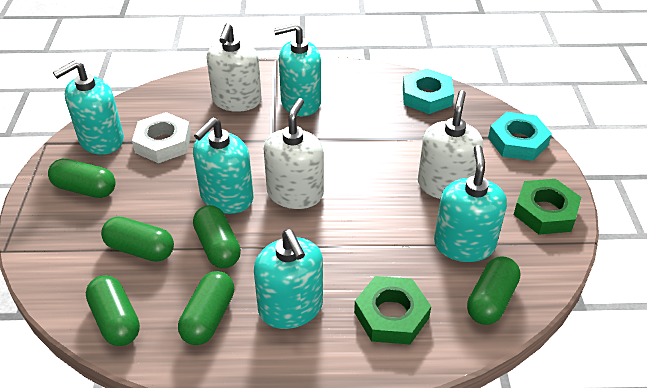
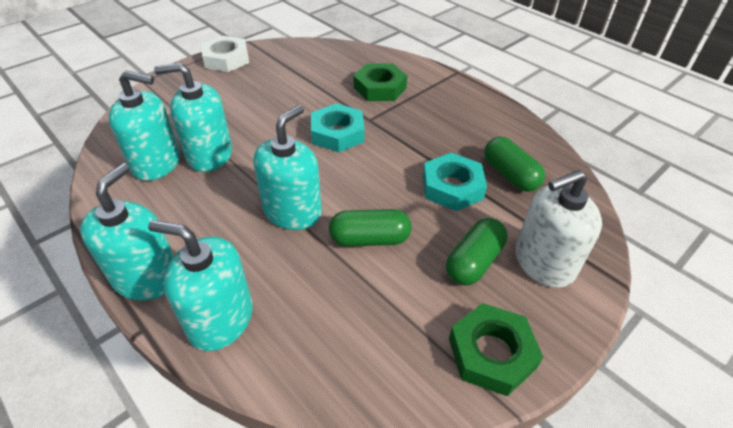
green capsule: [48,159,116,198] [86,275,140,346] [101,217,174,262] [178,271,234,345] [193,205,241,268] [467,256,521,325] = 6 -> [329,209,412,247] [446,218,507,285] [484,137,545,192] = 3
white soap dispenser: [206,23,262,112] [264,98,324,209] [418,90,483,199] = 3 -> [515,170,602,288] = 1

